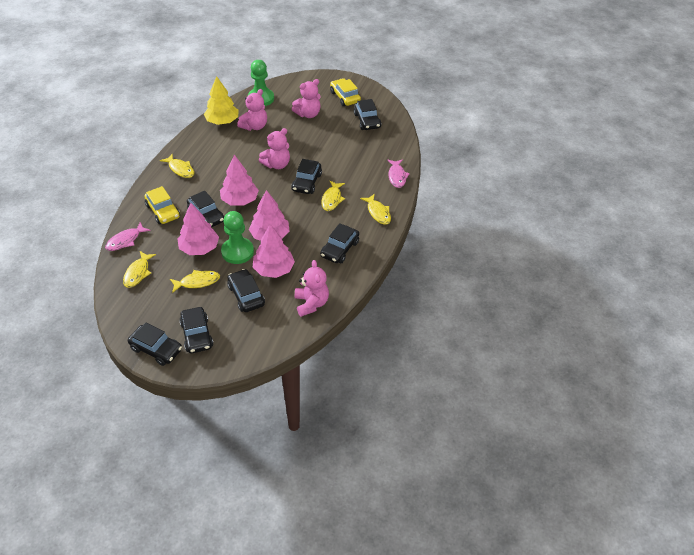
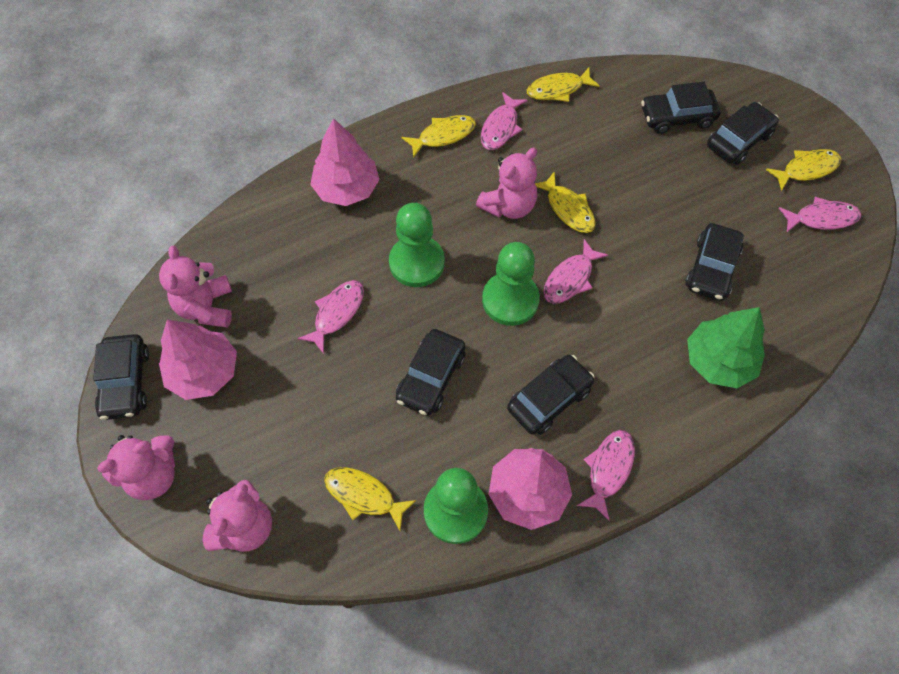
black car: [128,323,182,366] [179,307,213,353] [187,191,224,227] [227,269,265,312] [291,159,322,194] [320,223,359,263] [354,99,381,130] = 7 -> [93,334,149,420] [396,329,466,416] [507,355,595,435] [641,82,720,134] [685,223,744,301] [707,102,779,165] = 6
green pawn: [221,211,254,264] [248,60,274,106] = 2 -> [389,203,445,287] [424,468,488,544] [482,242,540,326] = 3
green tree: none = 0 -> [687,307,765,388] = 1
pink fish: [105,222,151,251] [387,159,410,188] = 2 -> [298,280,364,354] [481,92,528,150] [543,239,608,304] [577,430,635,520] [779,197,861,232] = 5
pink tree: [177,203,219,255] [220,155,259,206] [249,190,290,241] [253,224,295,278] = 4 -> [159,320,237,400] [310,118,380,206] [489,448,572,530] = 3
yellow car: [144,186,180,224] [330,78,361,106] = 2 -> none = 0
yellow tree: [204,76,238,125] = 1 -> none = 0

